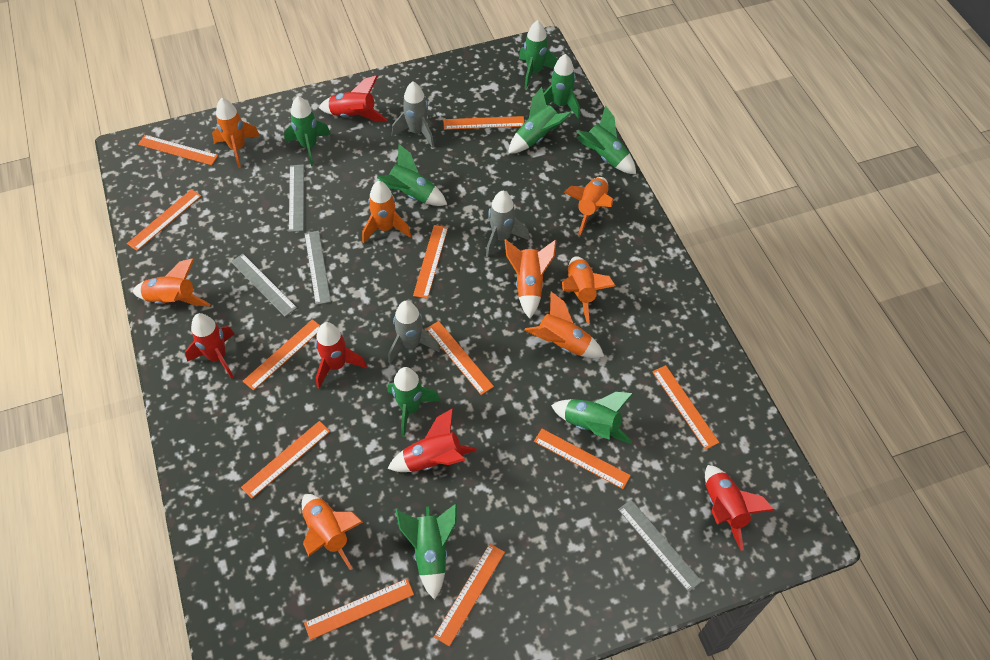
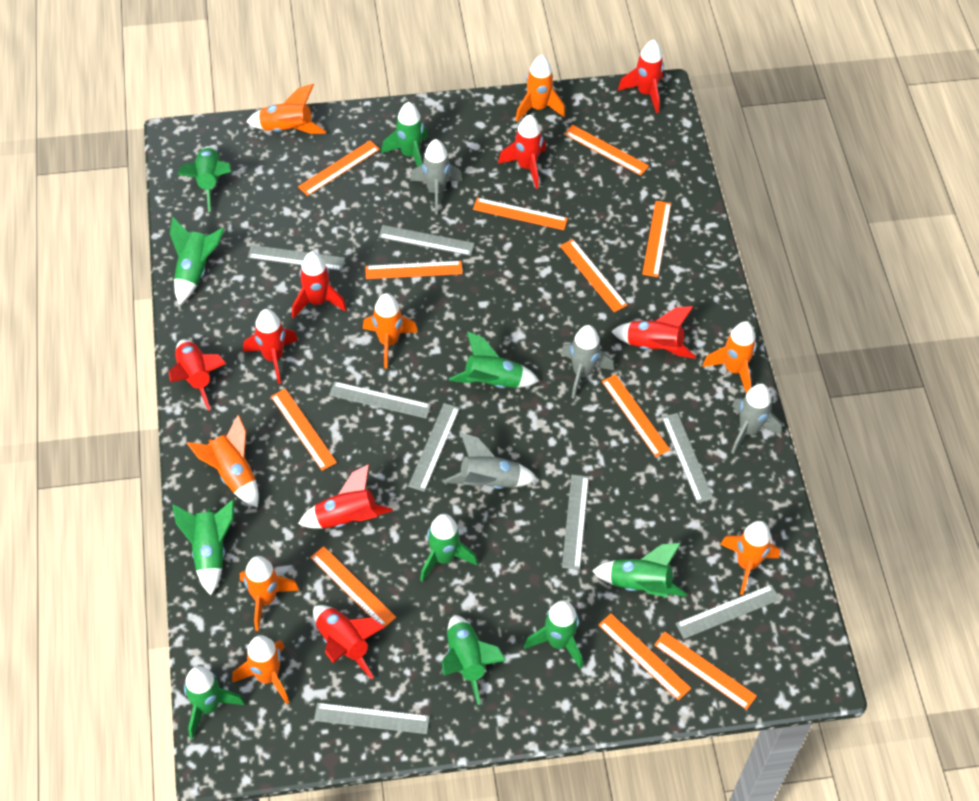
green rocket: [284,96,331,166] [377,143,447,206] [387,367,440,437] [396,504,457,600] [508,87,572,154] [519,20,558,89] [544,54,580,119] [551,392,633,444] [577,105,636,174] = 9 -> [170,217,224,304] [172,499,234,595] [177,146,232,212] [184,666,245,739] [381,102,428,167] [420,514,478,582] [441,615,506,705] [449,331,539,388] [524,600,583,669] [592,543,687,597] = 10
grey rocket: [388,301,440,363] [392,82,434,148] [486,191,530,257] = 3 -> [410,139,462,214] [444,432,537,489] [561,325,614,399] [731,384,782,454] = 4
grey ruler: [231,254,297,317] [289,164,304,232] [304,231,331,305] [618,500,702,592] = 4 -> [248,245,345,271] [314,703,430,734] [329,381,431,419] [378,225,475,256] [408,403,460,492] [562,475,589,570] [662,413,714,503] [675,585,780,639] = 8
red rocket: [185,313,234,379] [315,322,367,388] [319,75,388,121] [387,408,477,472] [705,465,774,551] = 5 -> [169,339,227,411] [243,309,298,384] [292,252,347,319] [298,464,393,529] [313,605,385,679] [498,115,546,189] [611,306,696,359] [618,40,664,113] = 8

